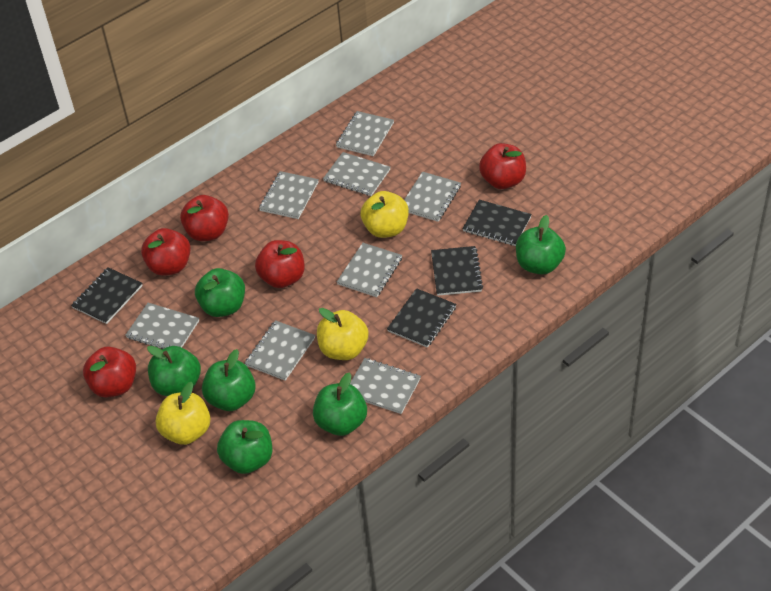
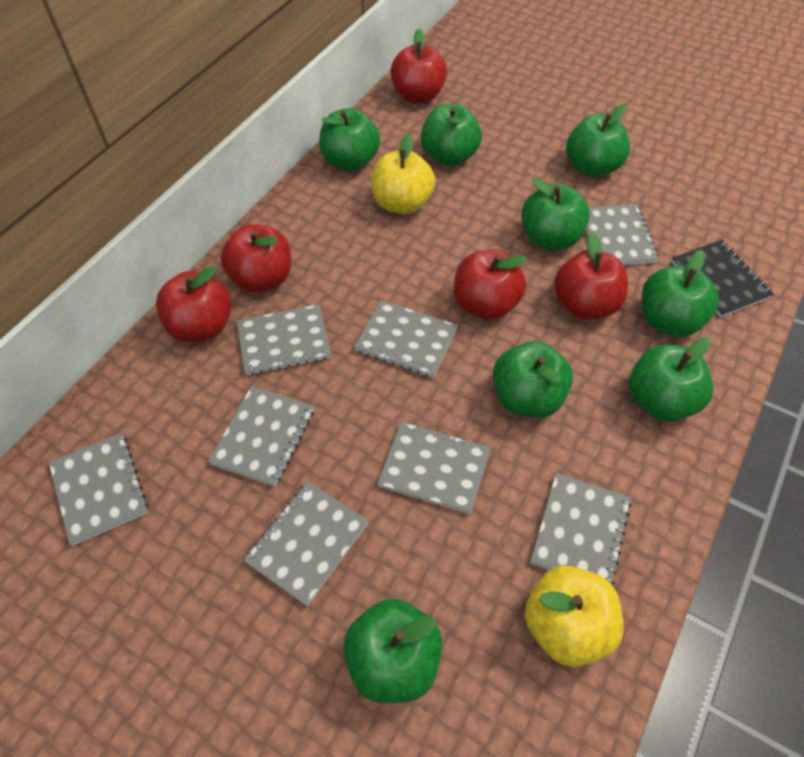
black notebook: [71,267,143,324] [387,288,457,348] [431,246,483,296] [462,200,532,246] = 4 -> [671,240,774,317] = 1
green apple: [147,346,201,396] [195,268,245,317] [202,349,256,411] [217,420,272,474] [313,373,367,436] [516,215,566,275] = 6 -> [319,108,380,171] [343,598,442,703] [420,104,482,166] [493,341,573,418] [521,178,590,250] [566,104,630,177] [629,337,713,422] [642,250,719,337] = 8
yellow apple: [156,382,211,445] [317,308,368,360] [361,191,409,238] = 3 -> [371,133,435,214] [525,565,624,667] = 2

